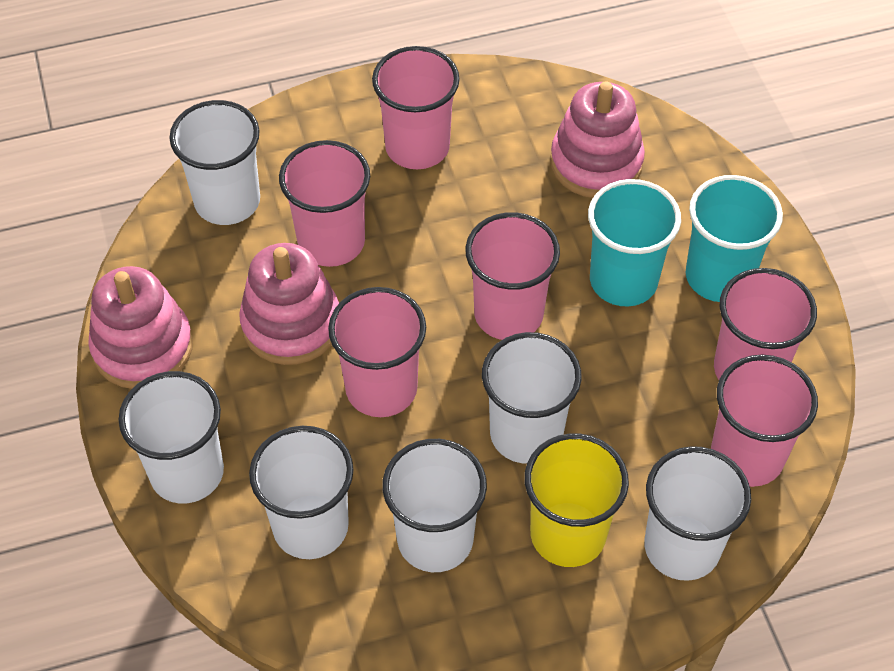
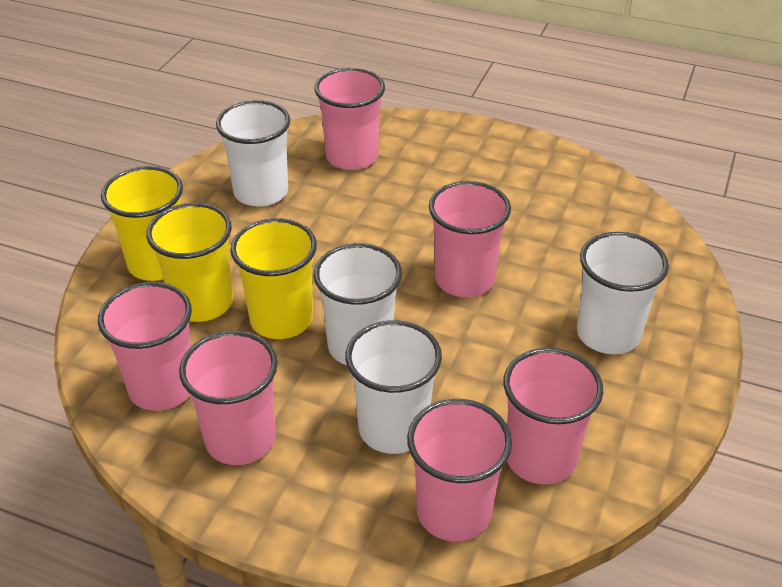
pink stacking toy: [88,266,193,389] [239,243,339,365] [550,81,645,198] = 3 -> none = 0
turquoise cup: [588,179,681,307] [685,175,783,302] = 2 -> none = 0
white cup: [118,371,224,503] [169,100,260,225] [249,426,354,559] [382,439,487,572] [482,332,582,464] [644,446,751,581] = 6 -> [216,100,290,207] [314,243,402,365] [345,320,442,454] [577,232,669,354] = 4
yellow cup: [524,433,629,567] = 1 -> [101,166,183,281] [146,203,233,322] [230,218,317,339] = 3

